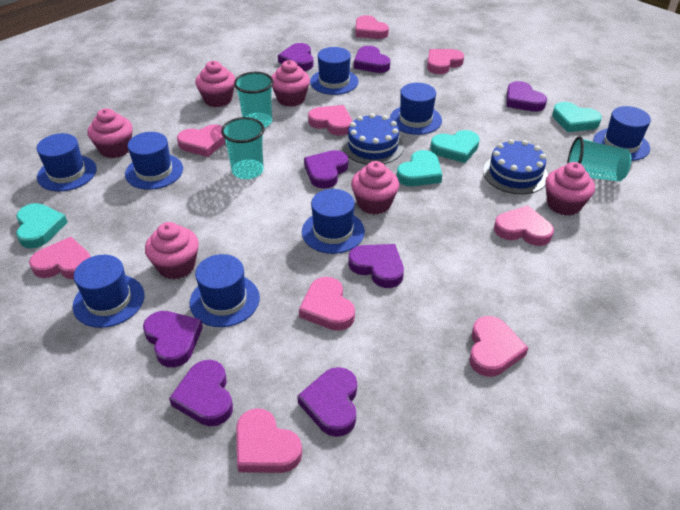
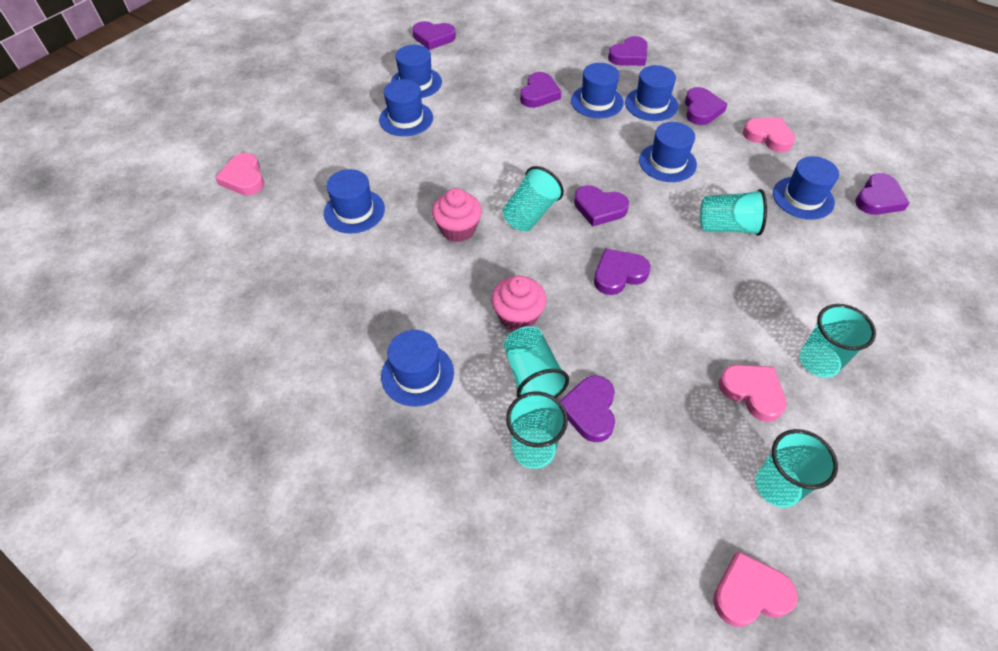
blue cake: [343,113,404,165] [483,139,548,194] = 2 -> none = 0
pink cupcake: [88,108,133,158] [145,222,199,279] [195,61,235,107] [271,60,310,107] [351,161,399,215] [545,162,595,216] = 6 -> [432,188,482,242] [491,275,546,331] = 2
pink heart: [29,237,91,279] [177,124,226,157] [236,408,302,473] [299,277,355,331] [308,105,352,136] [355,15,389,39] [427,49,464,74] [469,316,528,377] [494,205,554,246] = 9 -> [215,153,264,195] [713,551,798,627] [719,365,787,422] [743,117,795,152] = 4
turquoise cup: [221,117,265,179] [234,72,274,128] [567,136,631,181] = 3 -> [503,166,564,231] [504,326,569,398] [506,392,568,469] [700,189,767,236] [755,429,838,508] [800,304,876,378] = 6
turquoise heart: [16,203,68,248] [397,150,442,186] [430,130,480,163] [552,102,602,132] = 4 -> none = 0

